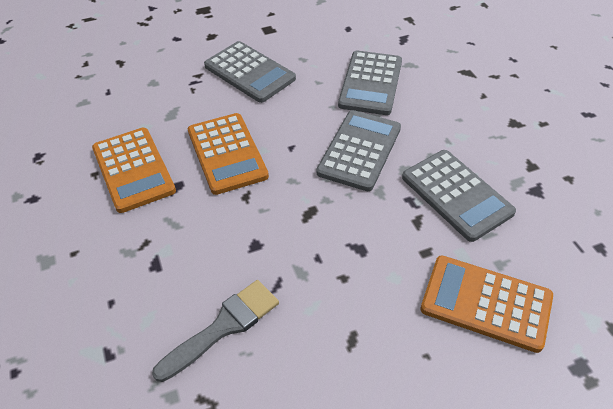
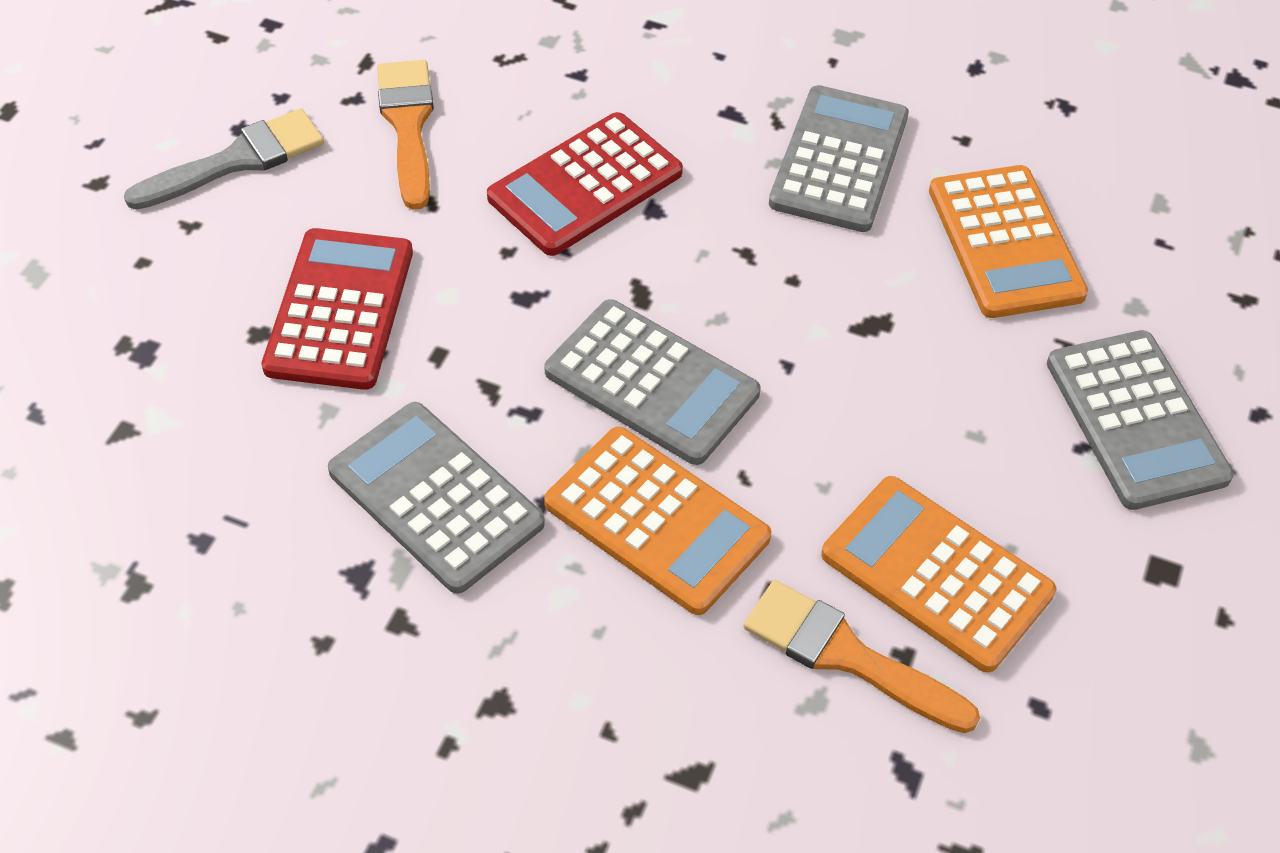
orange brush: none = 0 -> [377,60,434,210] [743,580,980,733] = 2
red calculator: none = 0 -> [261,228,413,390] [487,112,683,256] = 2

